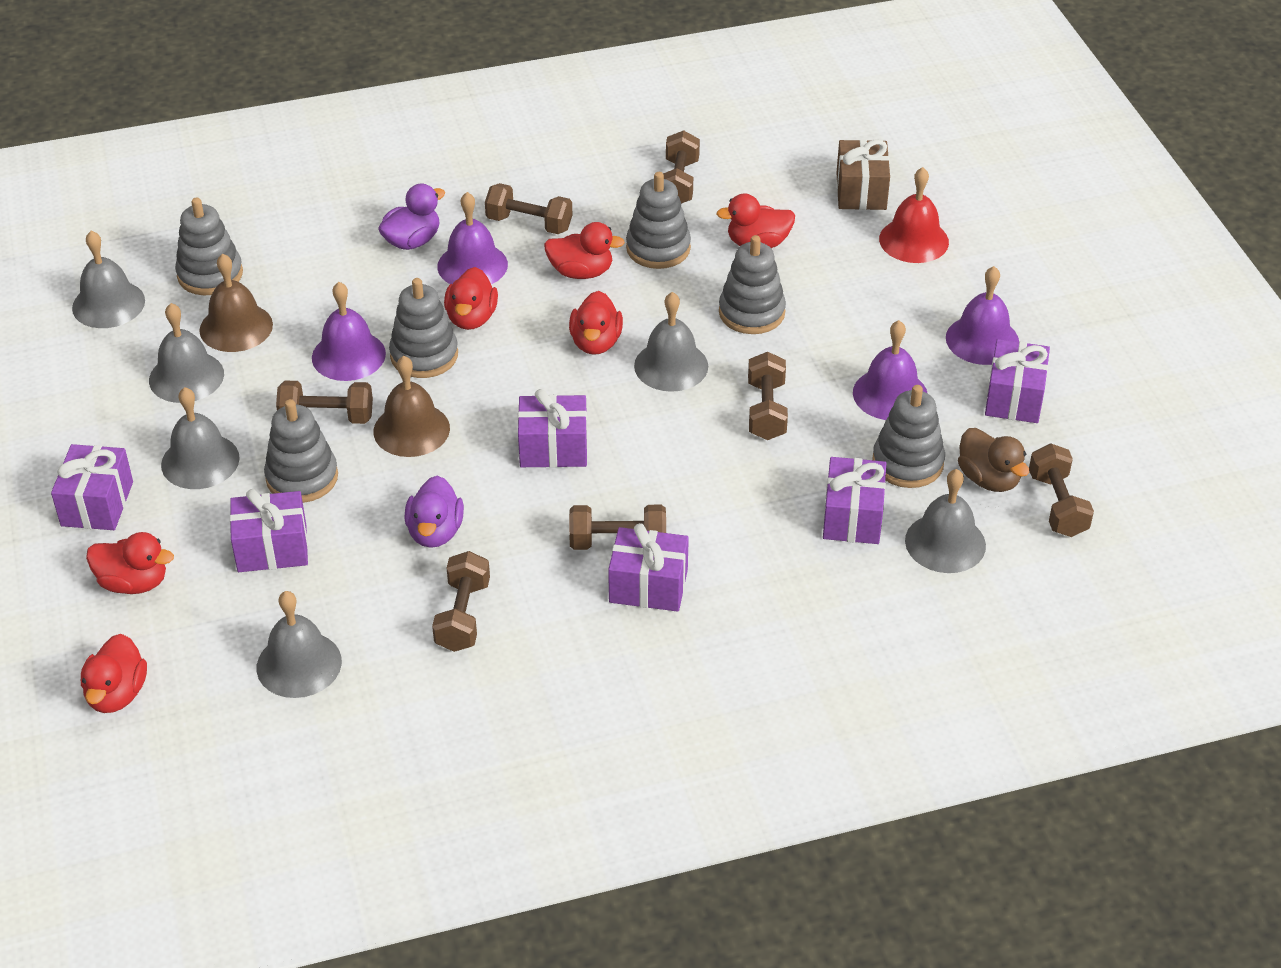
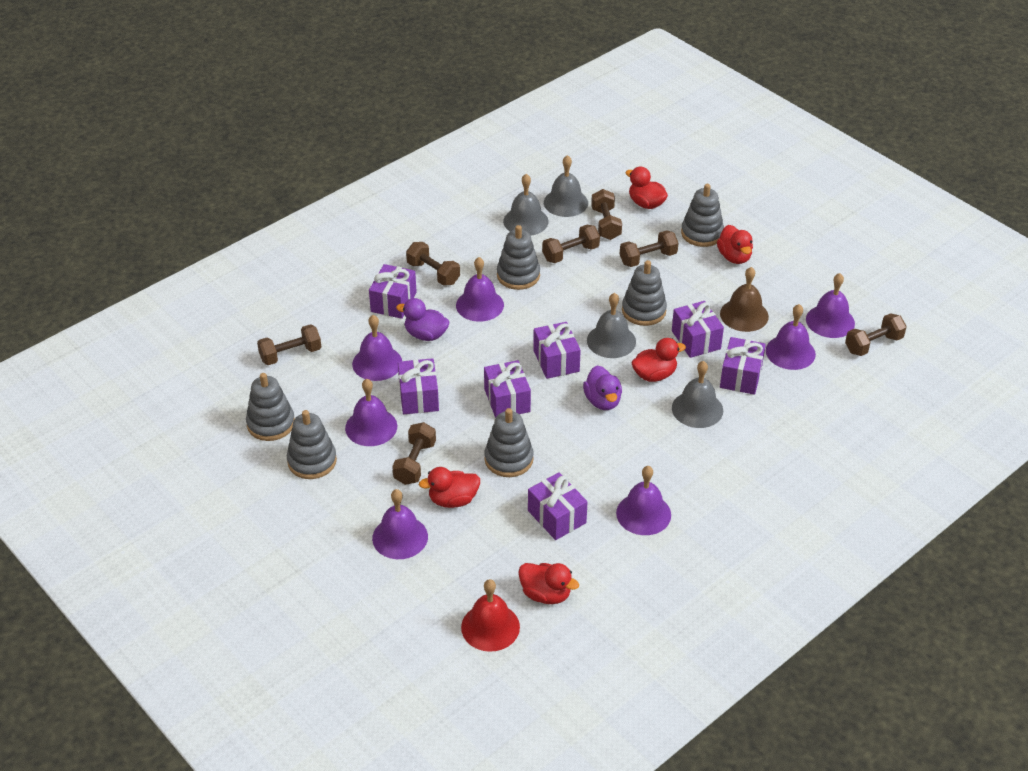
brown bell: [199,254,273,352] [373,356,450,457] = 2 -> [720,267,769,332] = 1
brown duck: [958,428,1029,492] = 1 -> none = 0
brown gift: [836,140,890,210] = 1 -> none = 0
grey bell: [72,231,145,328] [149,303,224,403] [161,387,240,489] [257,591,342,698] [634,292,708,392] [905,469,986,573] = 6 -> [503,174,549,236] [544,155,588,217] [587,293,636,358] [672,361,723,428] = 4
purple bell: [312,282,386,381] [437,192,508,284] [853,320,927,420] [946,266,1019,365] = 4 -> [345,379,397,446] [352,315,402,381] [372,489,428,559] [456,257,504,322] [616,466,671,535] [766,304,816,370] [806,273,855,338] = 7
purple gift: [51,444,133,530] [230,489,308,572] [518,389,588,468] [608,523,689,612] [823,457,886,544] [985,339,1050,423] = 6 -> [369,264,417,319] [398,358,439,414] [484,360,531,418] [528,472,588,540] [533,322,581,379] [672,301,724,358] [720,337,766,395] = 7
red duck: [81,634,147,713] [86,532,174,594] [444,267,498,330] [544,222,625,279] [569,291,623,355] [716,193,795,248] = 6 -> [419,467,480,508] [518,563,579,604] [625,167,668,209] [631,338,686,382] [717,225,753,264] = 5

